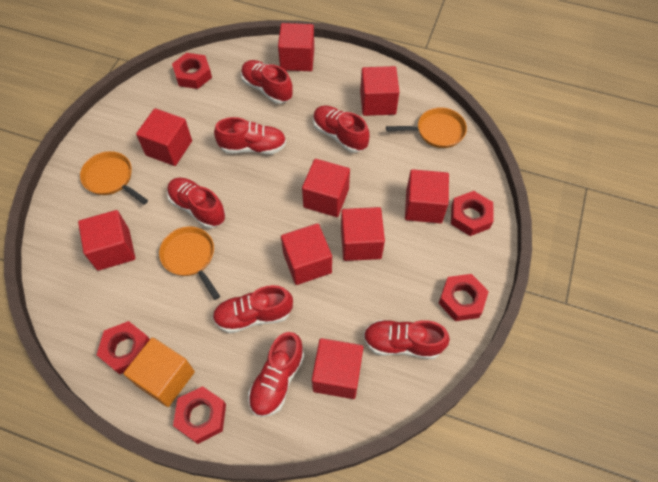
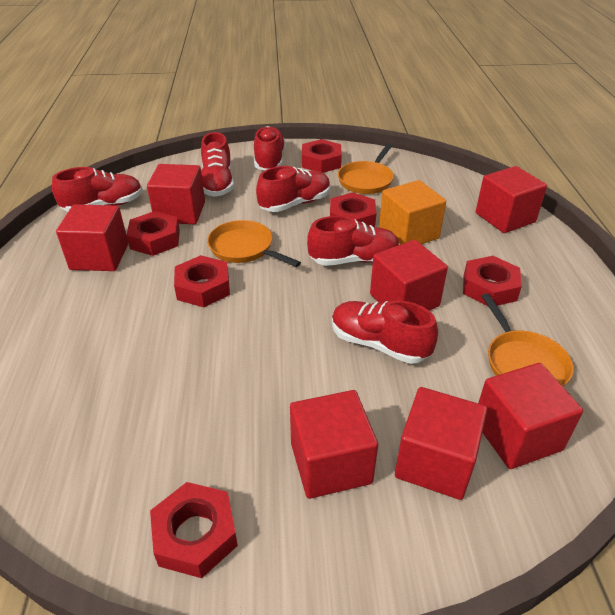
red cube: [78,210,135,271] [136,108,192,166] [278,23,314,71] [281,223,332,285] [302,159,350,217] [312,338,363,399] [341,207,385,261] [360,66,399,116] [405,169,449,223] = 9 -> [56,204,128,271] [147,164,205,224] [290,390,378,499] [370,240,448,310] [395,387,487,500] [476,166,547,233] [478,363,583,469] = 7
red nut: [97,321,150,375] [172,53,212,89] [173,386,226,444] [438,274,489,321] [451,191,493,236] = 5 -> [127,211,180,256] [150,482,238,578] [174,255,230,307] [302,139,342,173] [330,192,376,227] [463,256,522,306] = 6
red shoe: [167,178,226,228] [212,285,293,333] [214,117,286,154] [241,60,293,104] [248,332,304,417] [313,105,370,153] [363,320,450,359] = 7 -> [52,167,143,212] [201,132,234,197] [254,126,286,170] [256,166,331,212] [307,216,400,266] [332,300,438,364] = 6

